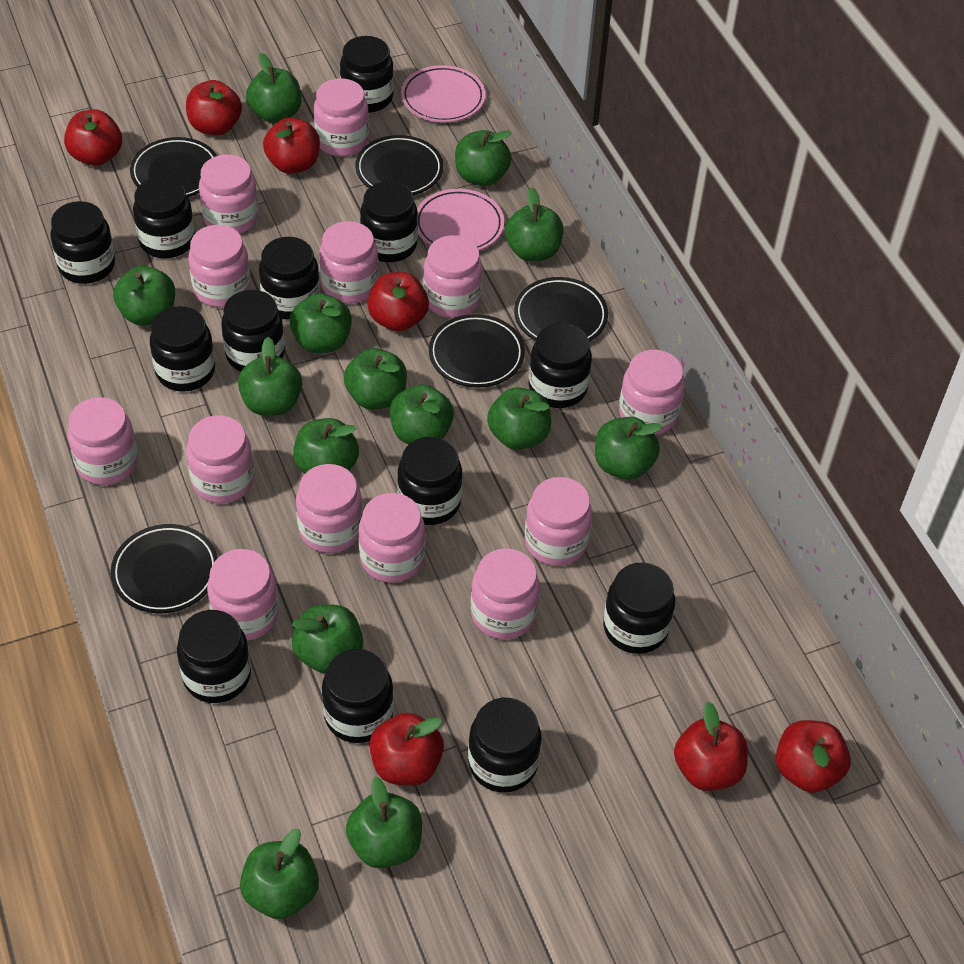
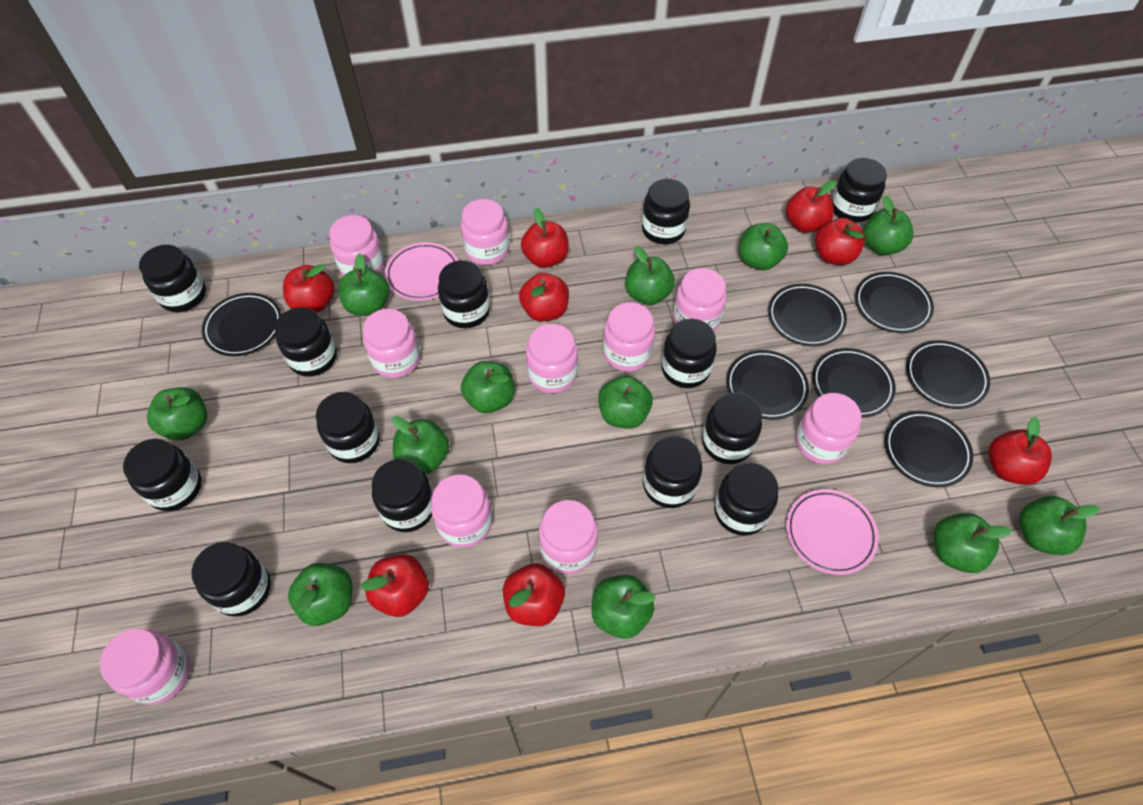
black plate: [111,524,218,613] [130,137,217,197] [355,135,443,195] [429,314,525,388] [514,277,608,342] = 5 -> [202,293,282,356] [726,350,809,420] [768,284,847,346] [812,348,896,418] [855,272,934,333] [885,411,973,487] [906,340,990,409] = 7
green apple: [113,266,175,326] [238,337,302,416] [240,828,319,919] [246,53,301,123] [290,293,352,353] [292,605,363,673] [293,418,359,473] [344,348,407,410] [346,776,422,868] [389,384,454,445] [455,130,512,186] [487,387,551,450] [505,187,563,261] [595,417,663,480] = 14 -> [147,387,207,441] [288,563,352,626] [338,254,389,316] [392,416,450,474] [461,361,514,413] [592,575,656,639] [598,376,653,428] [625,246,675,305] [739,223,788,271] [863,195,914,256] [934,513,1012,573] [1019,496,1100,555] = 12
pink jar: [68,397,138,485] [186,415,254,504] [188,225,251,307] [199,155,259,234] [207,549,279,641] [296,464,363,553] [314,78,369,156] [319,221,379,304] [359,493,425,583] [423,235,483,318] [471,548,540,640] [525,477,592,566] [619,350,685,435] = 13 -> [100,628,190,705] [329,215,384,276] [363,309,420,378] [431,474,492,548] [461,199,510,265] [526,324,578,394] [539,500,598,574] [603,302,655,372] [673,268,726,331] [796,393,862,464] = 10
red apple: [64,110,122,166] [186,80,242,136] [263,118,320,174] [367,272,429,332] [370,713,444,786] [674,702,748,791] [776,720,851,793] = 7 -> [283,264,334,313] [361,554,429,617] [503,563,565,626] [519,273,569,322] [521,208,569,268] [786,180,836,233] [815,218,865,265] [988,417,1052,485] = 8

